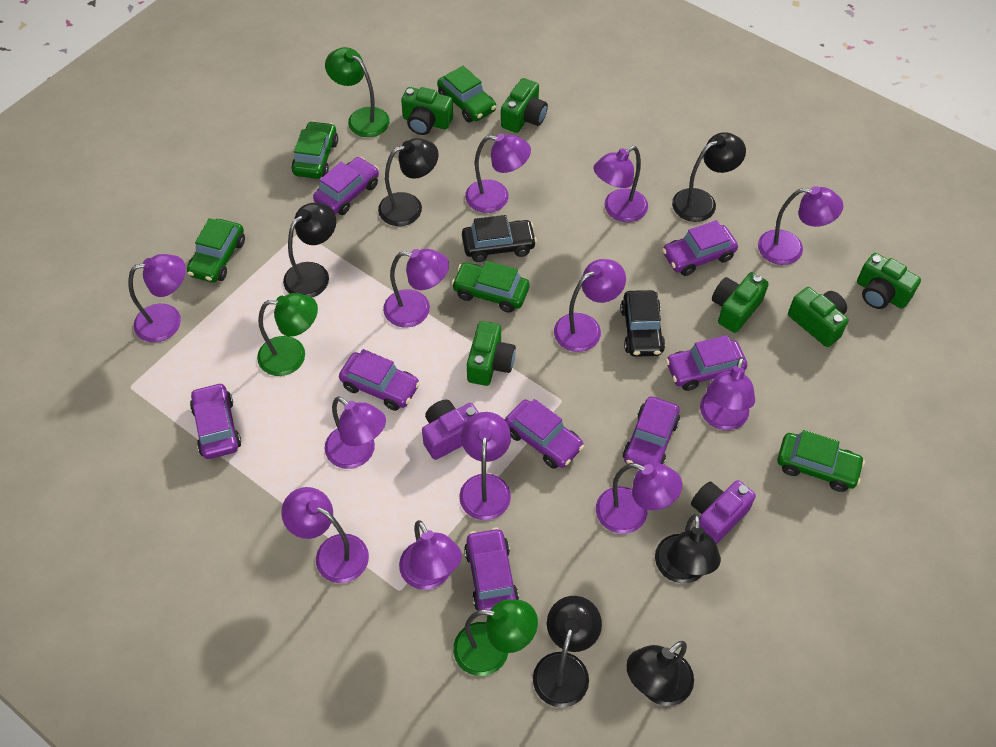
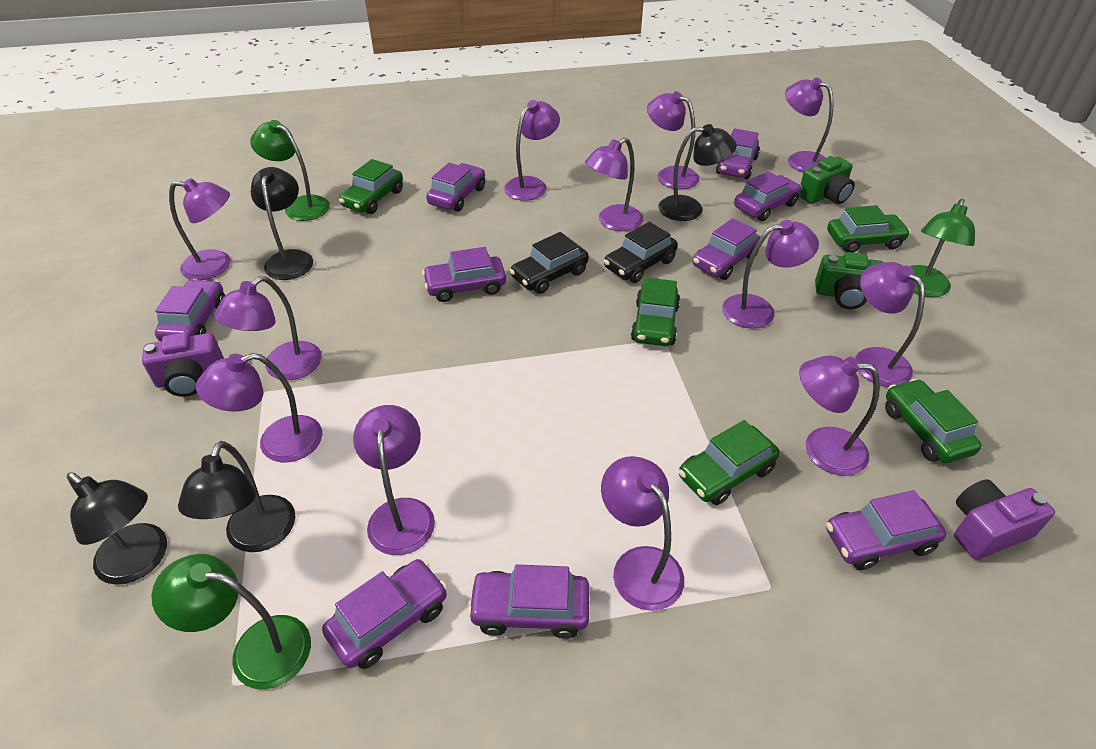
black lamp: [283,203,336,298] [378,138,439,226] [533,596,602,708] [626,641,694,706] [655,514,721,584] [672,132,746,222] = 6 -> [67,472,167,585] [178,441,296,552] [251,167,313,280] [658,124,737,221] = 4
green camera: [401,87,453,135] [467,321,516,386] [501,78,548,133] [712,272,769,333] [788,287,849,347] [857,253,921,309] = 6 -> [799,156,855,204] [815,252,883,309] = 2
purple car: [190,382,241,459] [313,157,379,215] [339,349,420,411] [464,528,519,610] [505,399,584,469] [623,396,680,466] [662,220,738,276] [666,335,747,391] = 8 -> [155,279,225,341] [322,559,447,669] [422,247,506,302] [426,163,485,212] [467,564,589,639] [692,218,760,280] [716,128,760,179] [734,171,802,221] [826,490,946,570] = 9

